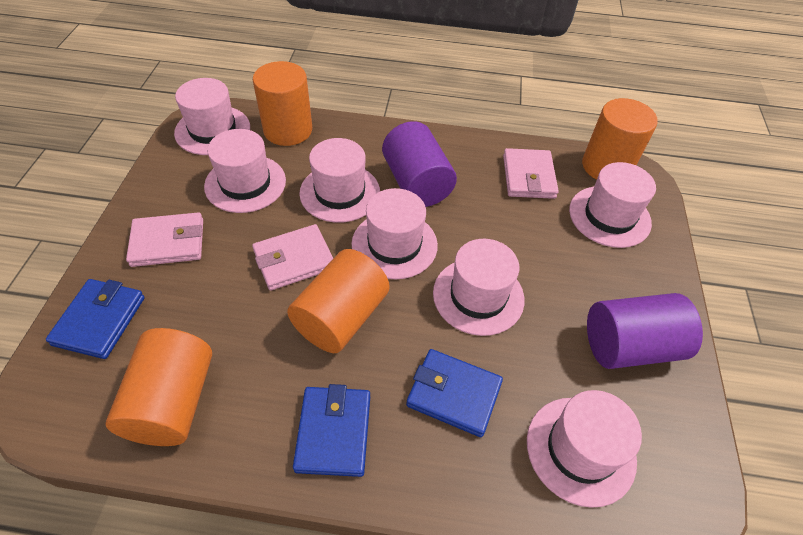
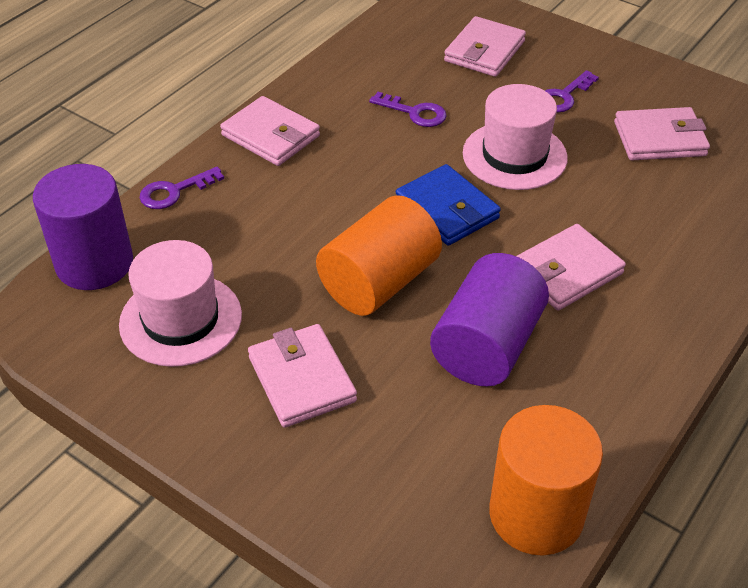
blue wallet: [46,279,145,359] [293,384,370,477] [406,349,503,437] = 3 -> [396,164,501,246] = 1
orange cylinder: [105,328,212,446] [253,61,312,146] [287,249,390,353] [582,98,658,180] = 4 -> [316,195,442,316] [489,405,603,556] = 2
pink hat: [174,78,250,155] [204,129,286,213] [299,138,380,223] [352,188,438,279] [433,239,524,336] [527,390,642,508] [569,162,656,248] = 7 -> [119,240,242,367] [463,84,568,190] = 2
pink wallet: [126,212,203,267] [252,224,333,291] [503,148,559,199] = 3 -> [220,96,320,166] [248,324,357,428] [444,16,526,77] [516,224,626,311] [614,107,710,160] = 5
purple key: none = 0 -> [140,167,224,209] [369,92,447,127] [545,70,599,113] = 3

